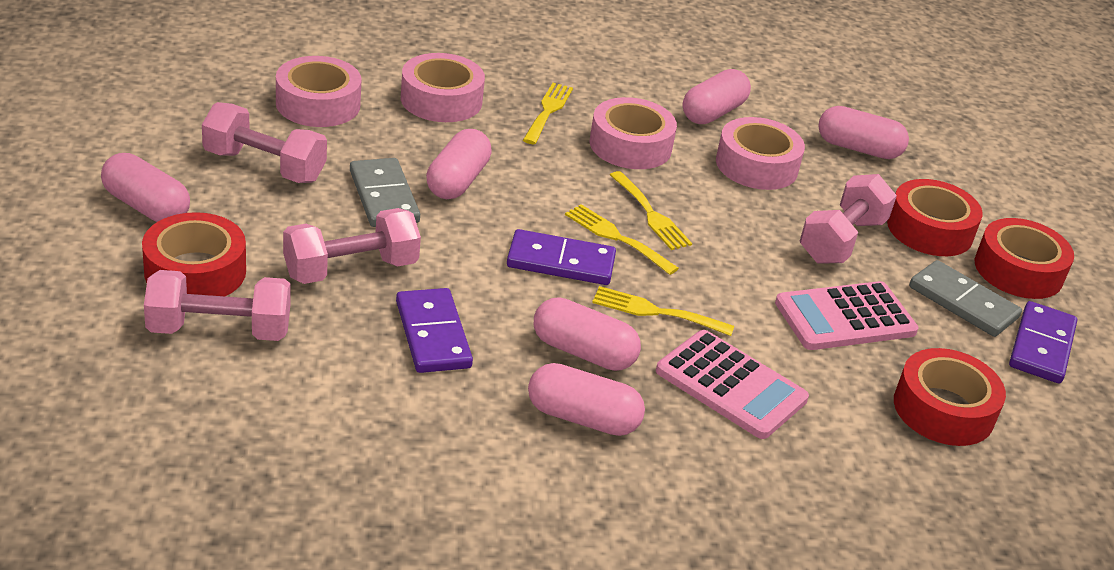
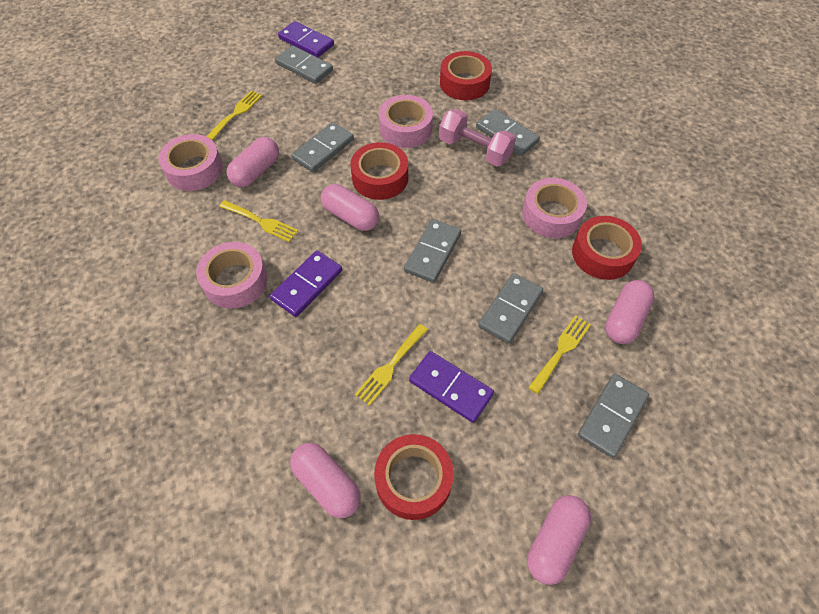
grey domino: [350,158,420,227] [909,260,1022,337] = 2 -> [275,45,333,84] [291,122,354,172] [404,219,461,283] [476,109,540,156] [478,273,543,343] [578,374,649,458] = 6
pink calculator: [656,330,809,439] [775,281,918,350] = 2 -> none = 0
pink capsule: [101,153,190,222] [426,129,492,199] [528,363,645,436] [534,297,641,371] [683,69,751,124] [819,106,909,159] = 6 -> [227,137,279,187] [290,443,361,518] [321,184,379,231] [527,495,591,585] [605,280,655,344] = 5
pink dumbbell: [144,270,291,341] [202,102,327,183] [283,208,421,284] [799,174,897,264] = 4 -> [439,109,516,166] = 1

